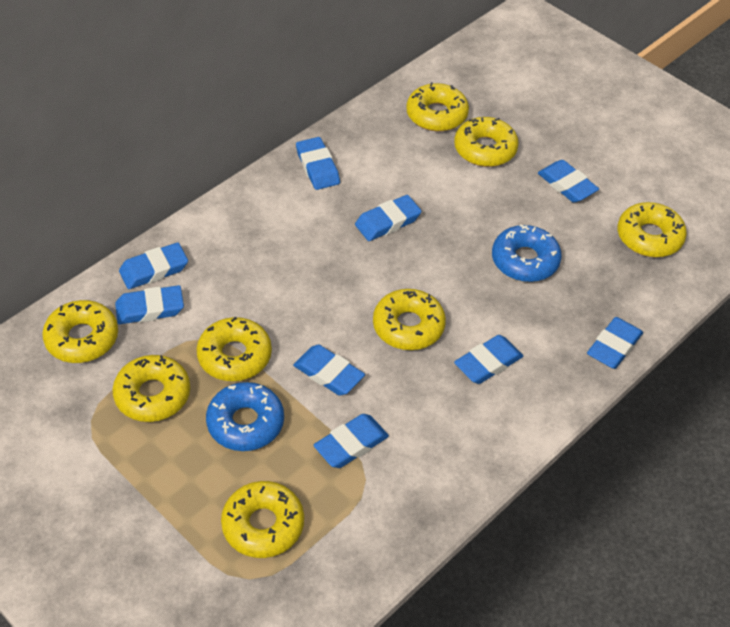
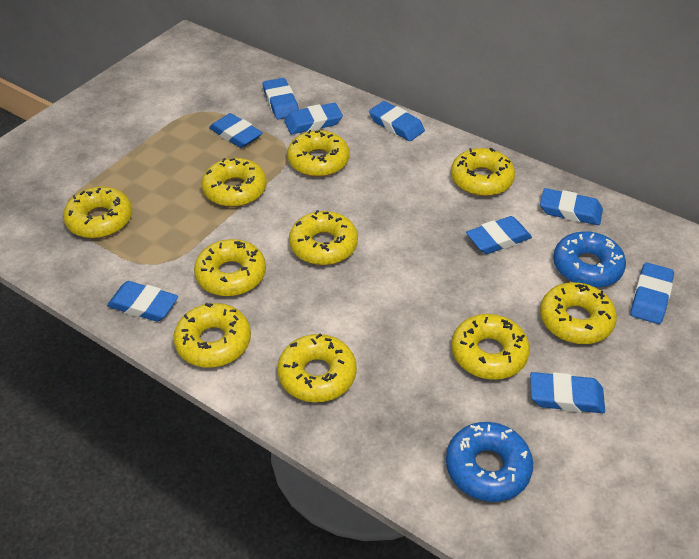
yellow donut: [42,300,118,363] [113,355,190,422] [197,317,272,381] [221,481,304,558] [373,289,446,350] [406,82,469,132] [454,117,519,167] [617,202,687,257] = 8 -> [63,187,132,238] [173,303,251,368] [194,239,266,296] [202,158,267,207] [277,333,357,402] [287,130,350,177] [289,210,358,265] [451,148,515,196] [451,314,530,380] [540,282,617,344] = 10

